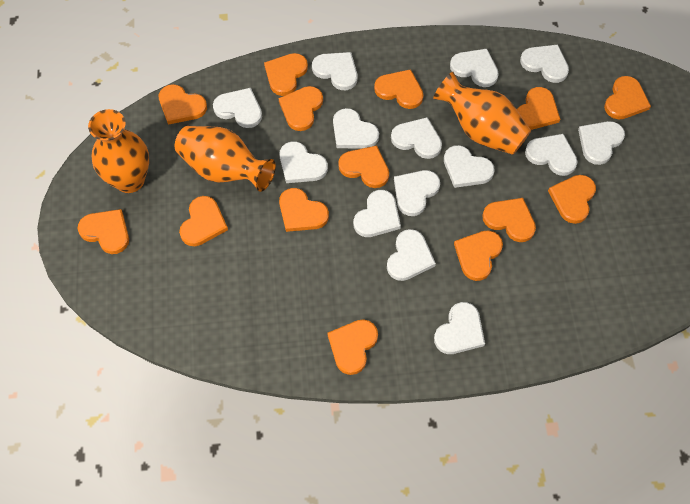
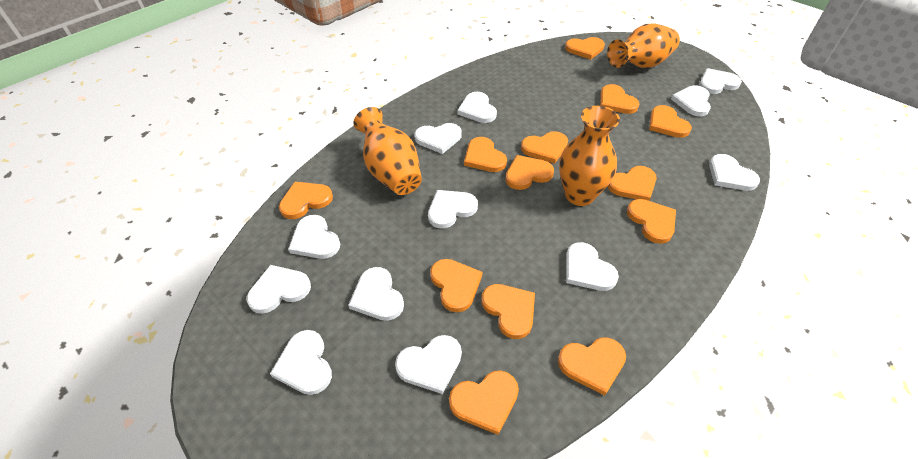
orange heart: [78,209,129,254] [159,84,207,125] [179,196,228,246] [264,53,308,96] [278,86,323,131] [279,188,329,232] [327,319,378,375] [338,146,389,188] [374,69,423,109] [454,230,503,281] [482,198,536,242] [517,87,560,130] [548,175,596,224] [604,76,651,119] = 14 -> [279,182,333,219] [430,259,482,312] [449,370,519,435] [464,137,507,172] [481,284,535,339] [505,155,554,190] [521,131,568,164] [558,337,626,396] [565,37,605,60] [600,84,639,114] [607,166,657,201] [627,199,676,244] [649,105,692,138] = 13
white heart: [213,88,262,128] [280,141,328,183] [312,52,358,90] [333,108,379,149] [353,190,401,237] [387,229,436,281] [391,117,442,159] [394,170,440,216] [434,302,485,354] [444,145,495,188] [450,49,499,87] [520,45,569,83] [525,134,577,176] [578,121,625,165] = 14 -> [247,265,311,314] [270,330,332,395] [288,215,340,259] [348,267,404,321] [395,335,462,394] [414,123,462,154] [428,190,478,228] [457,92,497,123] [566,242,619,291] [671,85,711,116] [699,68,742,94] [709,154,760,191] = 12

